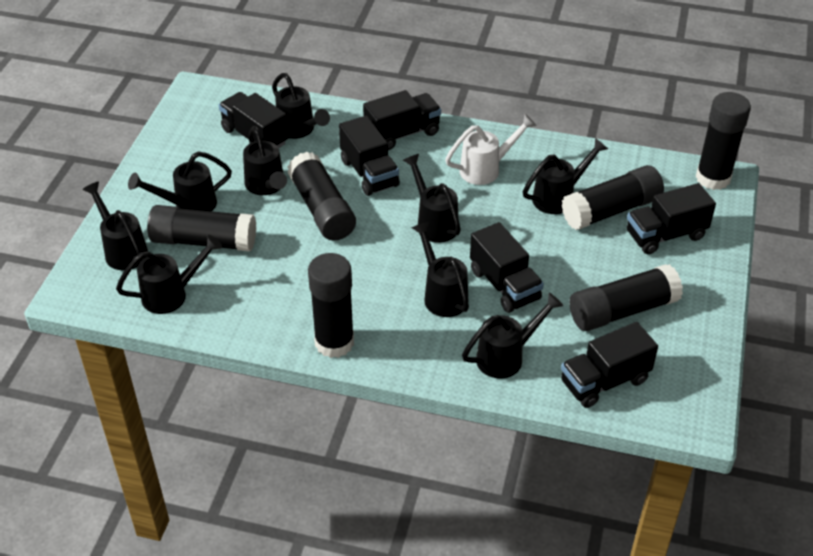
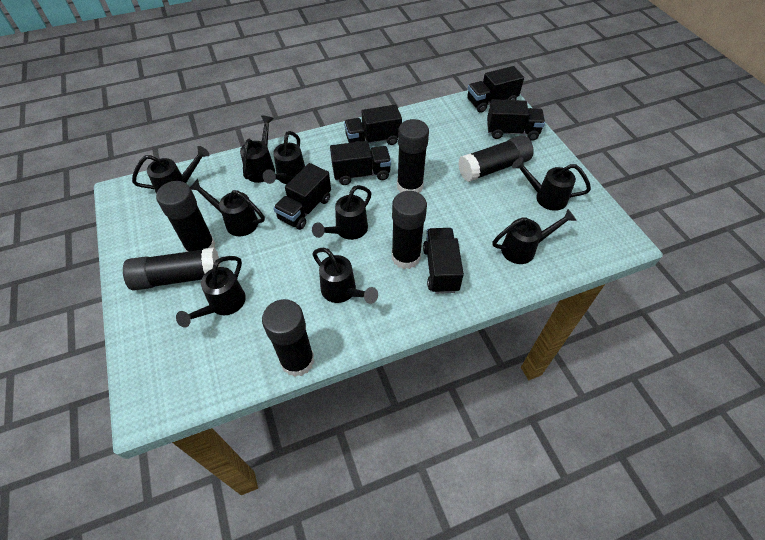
white watering can: [445,114,537,185] = 1 -> none = 0

